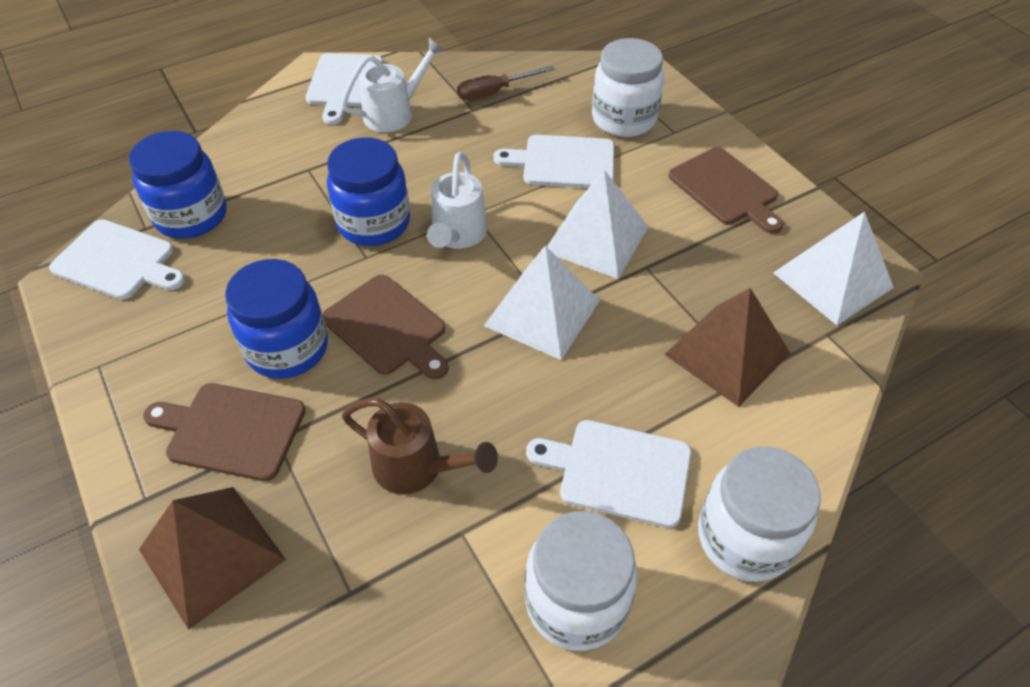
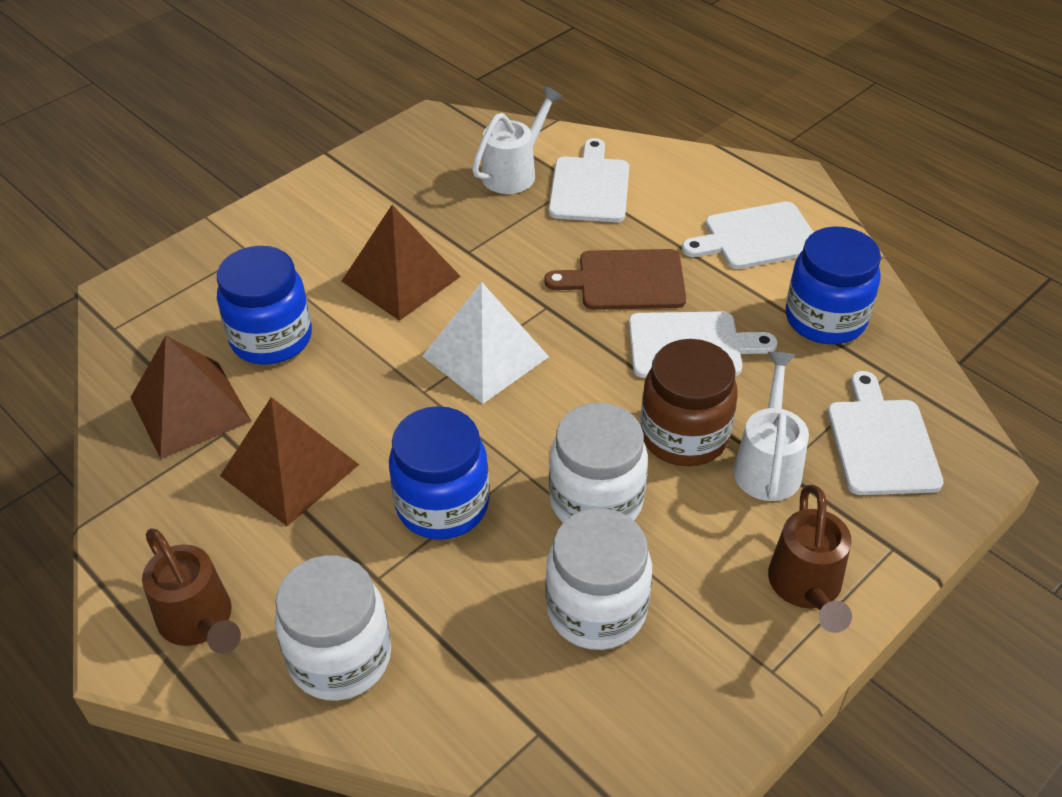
brown cutting board: [143,383,306,481] [322,275,449,379] [668,147,784,234] = 3 -> [544,249,686,310] = 1
brown jar: none = 0 -> [640,339,738,467] = 1
brown pyramid: [139,487,286,630] [664,288,790,407] = 2 -> [130,336,252,459] [220,397,359,526] [341,205,461,321] = 3
brown screwdriver: [457,66,555,101] = 1 -> none = 0
brown watering can: [342,398,498,494] = 1 -> [142,528,241,654] [768,485,852,633] = 2
white pyramid: [484,245,600,360] [547,170,649,279] [773,212,894,325] = 3 -> [422,282,549,404] = 1

